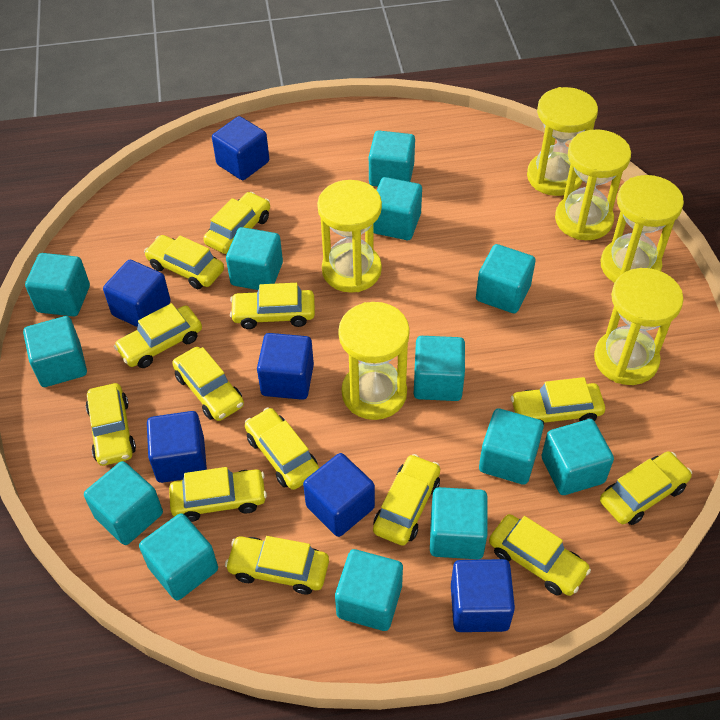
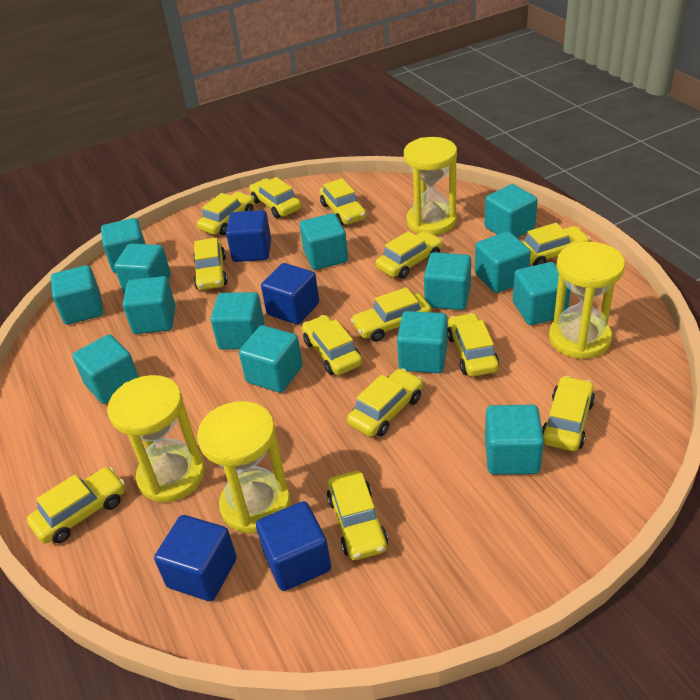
blue cube: [103,260,171,327] [147,411,207,483] [212,116,269,180] [257,333,314,400] [303,453,375,537] [451,559,515,632] = 6 -> [154,515,237,601] [226,210,271,262] [256,501,331,591] [261,263,319,325] = 4
turquoise cube: [23,316,87,387] [25,253,90,317] [84,461,163,545] [139,513,218,600] [226,227,283,290] [335,549,403,631] [369,131,415,186] [373,177,422,240] [414,336,465,401] [430,487,488,559] [476,244,535,313] [479,408,544,485] [541,419,614,495] = 13 -> [51,265,103,325] [72,334,139,404] [101,218,145,273] [114,243,171,294] [123,276,176,334] [211,292,265,350] [239,325,302,393] [300,213,348,270] [397,311,448,373] [424,252,471,310] [475,231,531,293] [484,184,538,238] [485,405,544,475] [513,262,570,325] = 14
yellow hourglass: [317,180,382,293] [338,302,410,420] [527,87,598,196] [555,129,631,240] [594,268,684,385] [601,175,684,283] = 6 -> [107,375,205,502] [197,401,291,534] [404,137,457,235] [549,242,625,359] = 4

